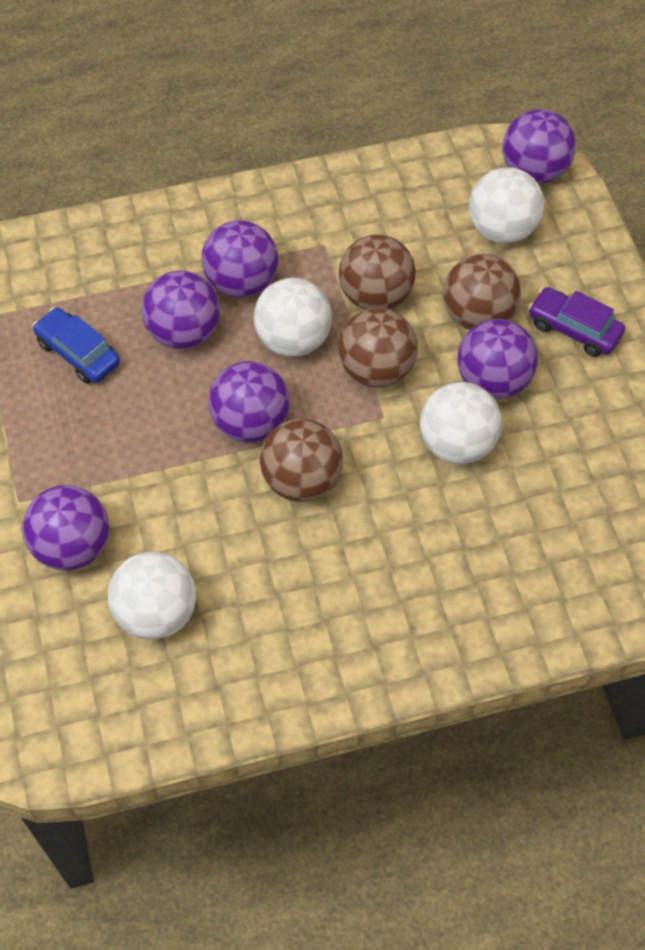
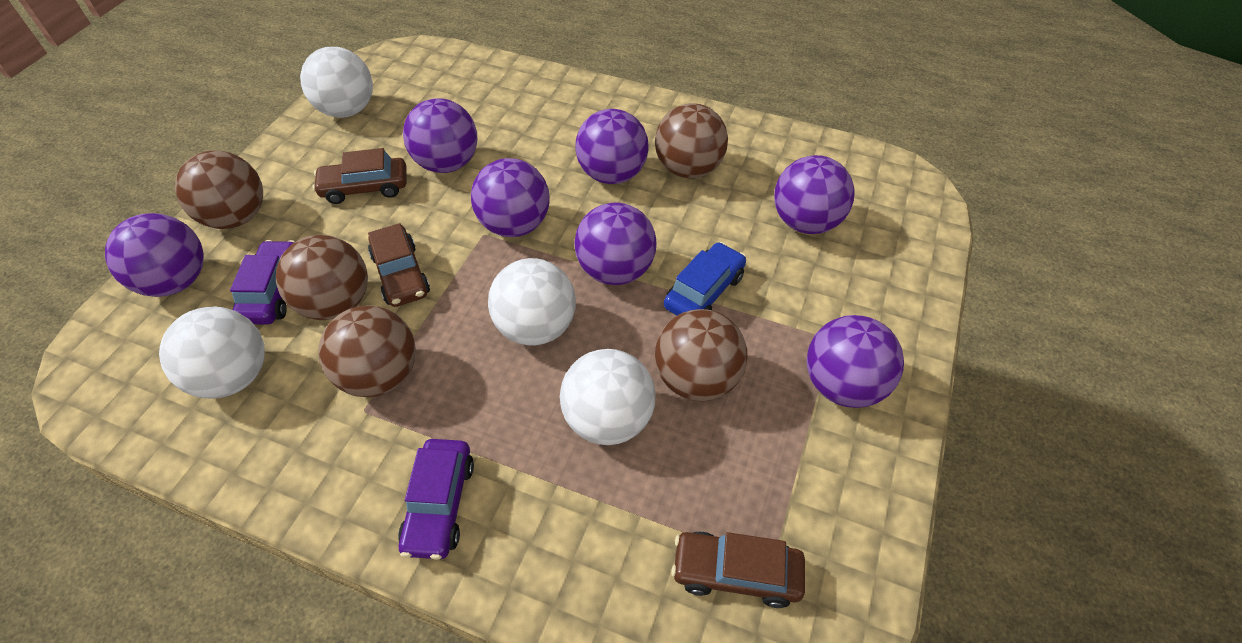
brown ball: [260,419,343,502] [338,308,417,388] [339,234,416,310] [443,254,521,330] = 4 -> [175,151,263,229] [276,235,368,320] [319,305,416,397] [655,103,728,178] [655,309,747,401] = 5
brown car: none = 0 -> [312,148,407,204] [368,223,430,307] [671,531,805,608] = 3
purple ball: [22,485,109,571] [141,270,220,349] [202,220,278,298] [208,361,290,442] [457,319,538,399] [502,109,576,184] = 6 -> [105,213,204,297] [403,98,477,173] [471,158,550,237] [574,203,656,285] [575,109,649,184] [774,155,855,234] [807,315,904,408] = 7
purple car: [528,287,625,357] = 1 -> [230,240,295,325] [398,439,474,560] = 2

